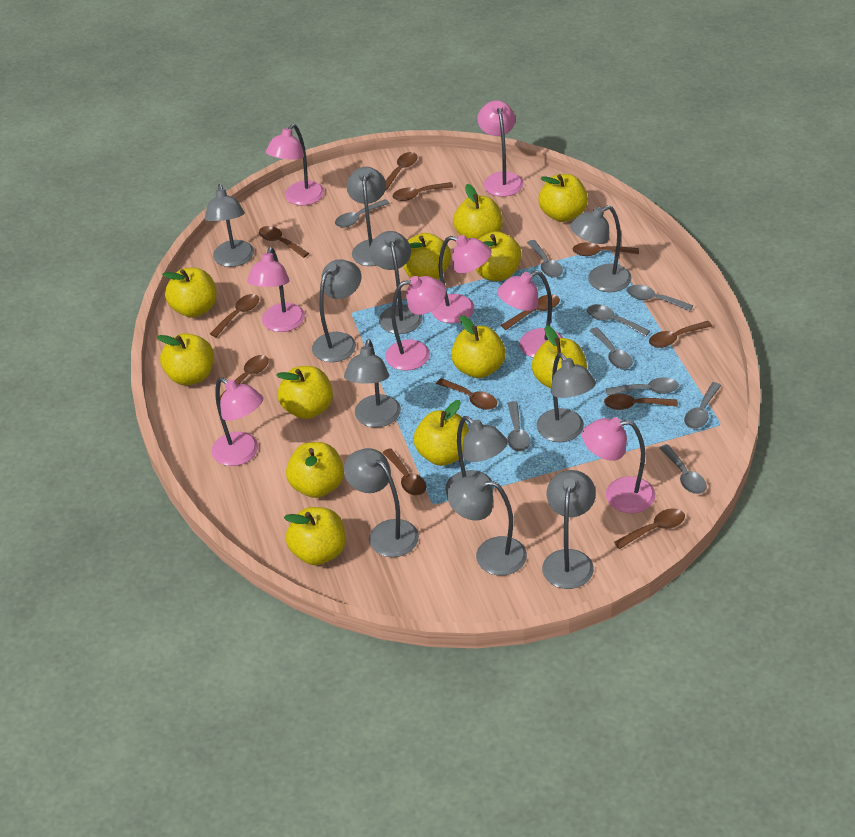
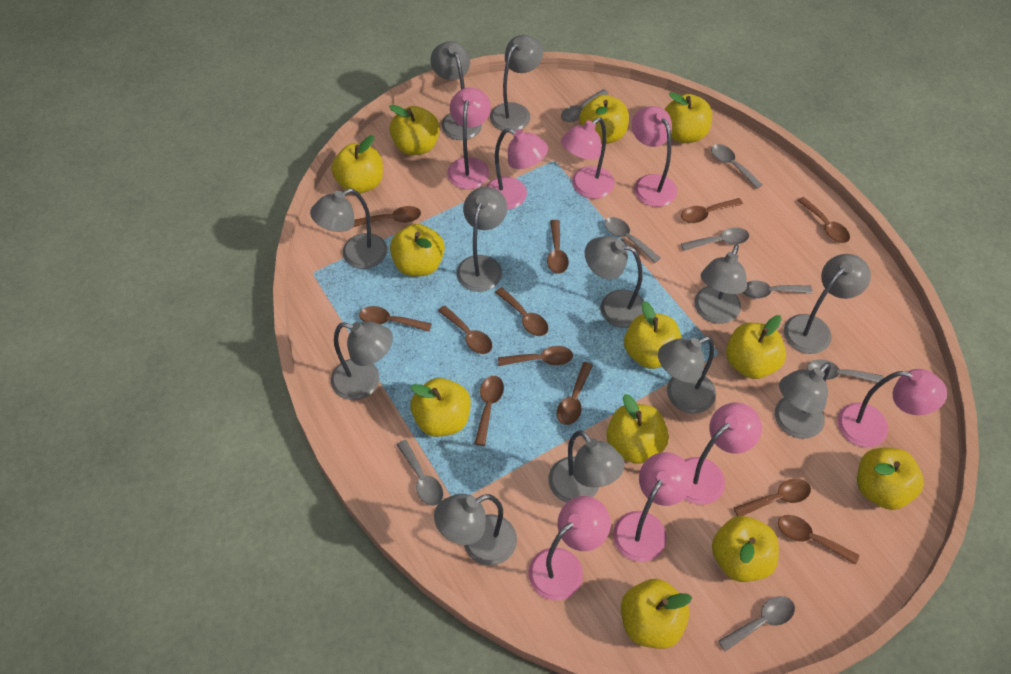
grey lamp: [205,184,254,267] [312,259,361,362] [344,339,401,427] [344,448,419,557] [347,167,386,266] [370,231,422,334] [445,416,508,494] [447,476,527,576] [536,353,596,442] [542,470,596,589] [570,205,632,292] = 11 -> [310,188,387,269] [331,322,393,400] [430,41,482,140] [434,494,517,566] [457,187,507,292] [490,35,543,131] [548,430,625,503] [585,236,644,328] [658,336,716,414] [694,244,747,324] [775,362,831,439] [784,254,871,354] = 12
grey spoon: [335,199,390,228] [507,401,530,452] [527,240,563,278] [587,304,650,337] [590,327,633,369] [606,377,679,395] [627,285,693,311] [659,444,707,494] [684,382,721,429] = 9 -> [397,440,443,506] [561,89,609,123] [604,217,660,263] [681,227,749,251] [711,144,763,189] [718,596,795,652] [742,280,812,299] [807,359,884,383] = 8

